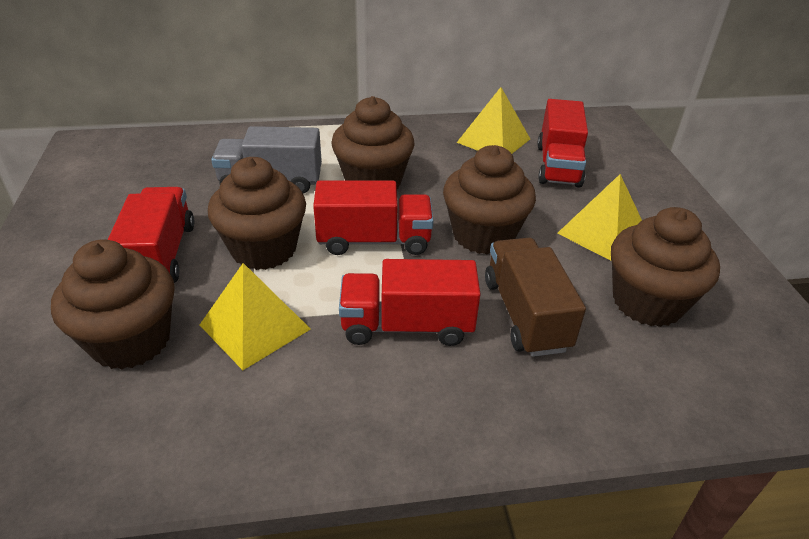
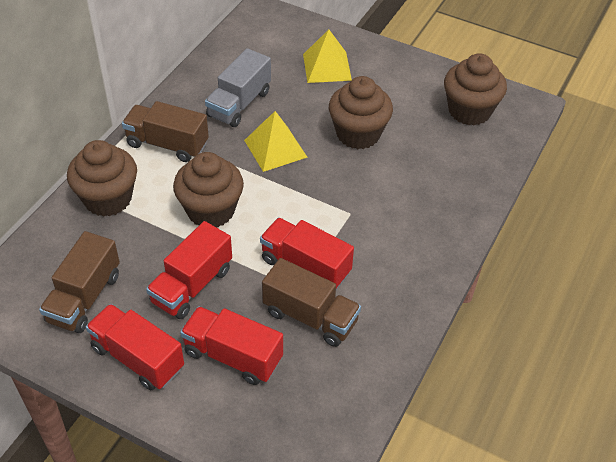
brown cupcake: [51,239,175,370] [208,157,306,270] [331,96,414,189] [443,145,536,255] [611,207,720,327] = 5 -> [67,140,137,217] [173,152,244,228] [329,76,393,149] [444,53,507,126] = 4
brown truck: [485,238,586,357] = 1 -> [39,231,120,333] [122,101,209,162] [262,258,361,347] = 3
yellow pyramid: [200,263,311,370] [457,87,530,154] [557,174,642,261] = 3 -> [244,111,308,172] [303,29,352,83] = 2

